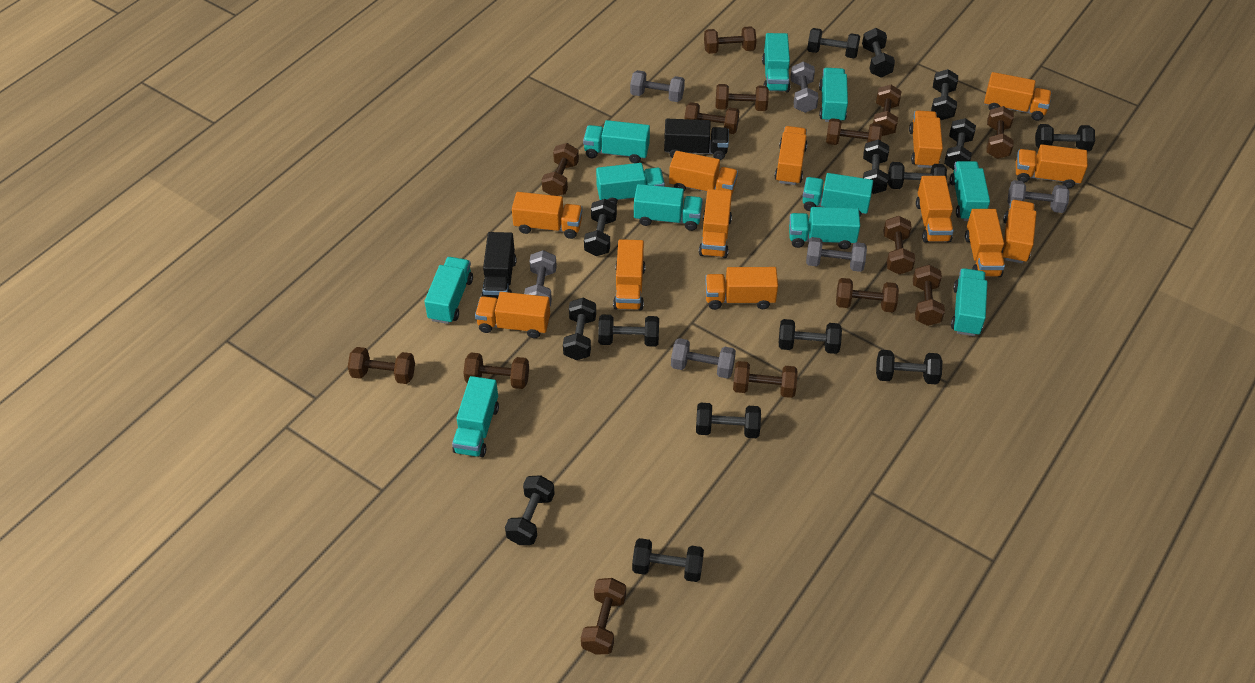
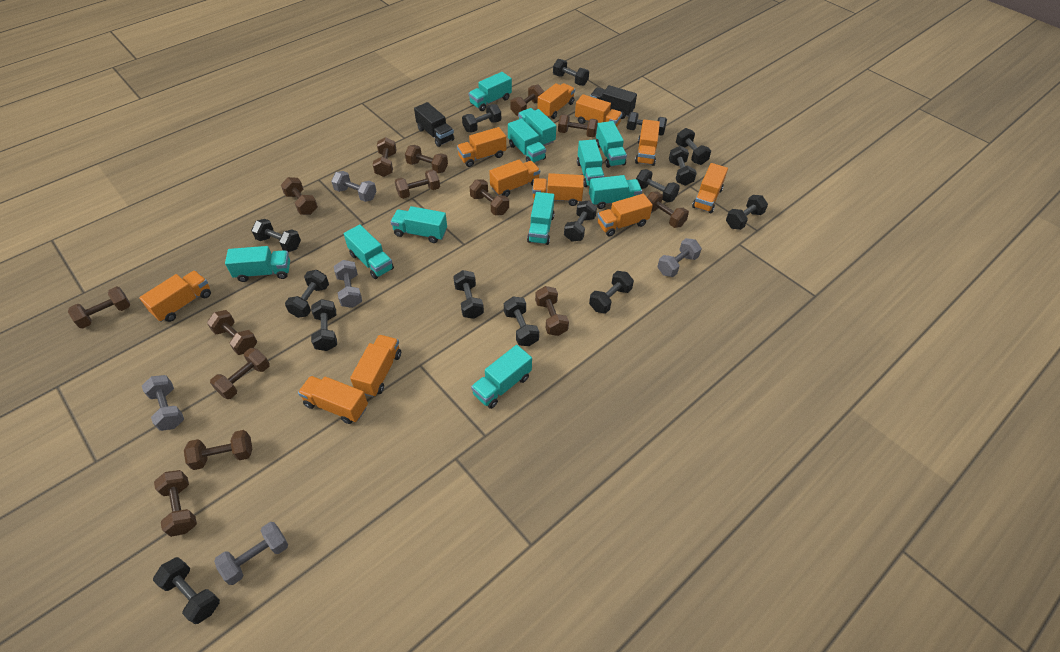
grey dumbbell: [524,250,557,306] [630,70,685,102] [671,338,736,379] [790,61,818,113] [806,237,867,272] [1008,180,1070,213] = 6 -> [142,375,184,431] [214,522,288,585] [331,171,377,202] [334,260,362,308] [657,238,702,277] = 5
orange truck: [475,292,550,338] [512,192,583,239] [613,239,645,310] [669,151,738,194] [699,189,732,258] [705,267,778,310] [775,126,807,185] [909,111,943,168] [916,176,954,243] [965,209,1005,277] [984,72,1052,121] [1001,200,1037,263] [1016,144,1088,189] = 13 -> [139,271,211,322] [298,376,368,424] [350,335,401,397] [457,127,506,167] [489,159,540,197] [532,173,584,206] [537,83,575,119] [575,94,622,127] [597,194,653,236] [635,119,660,166] [692,163,728,213] = 11

